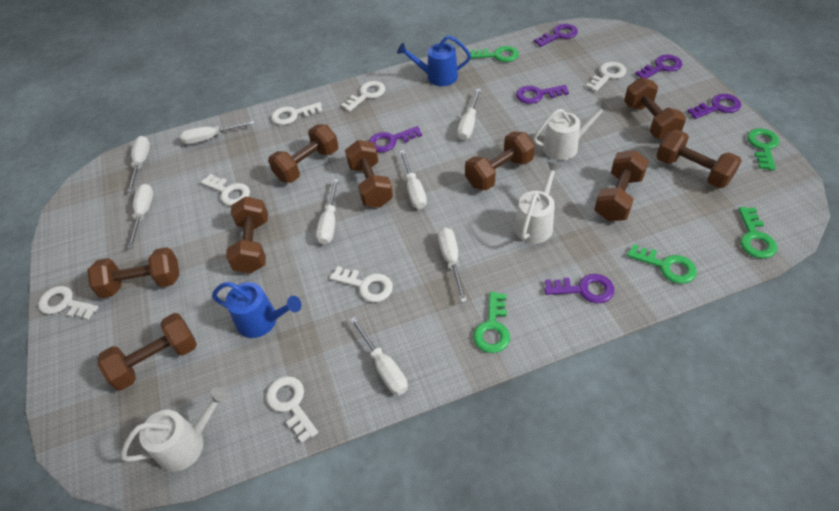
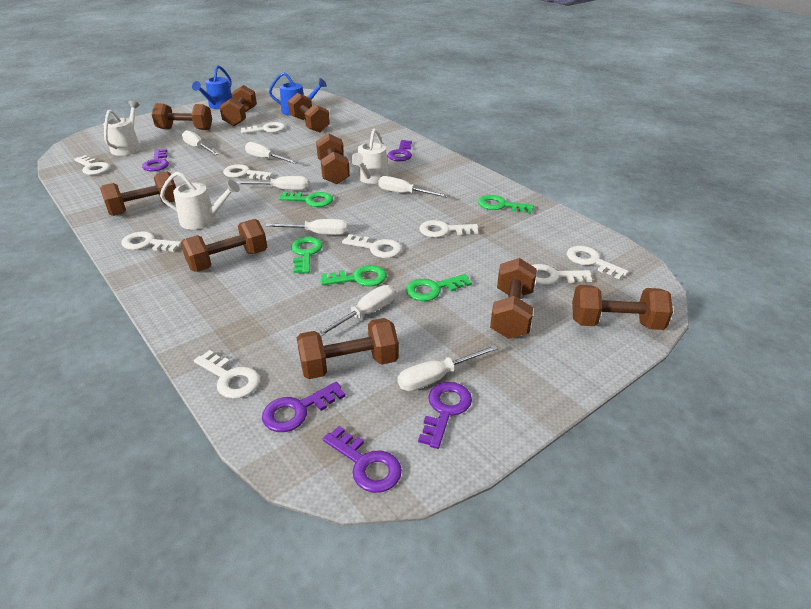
purple key: [369,126,422,152] [516,85,569,104] [534,24,578,47] [544,274,614,303] [635,55,682,79] [688,94,741,119] = 6 -> [142,149,169,171] [262,382,346,432] [323,426,402,493] [387,140,412,161] [418,382,472,449] = 5
white key: [38,286,98,320] [201,174,250,206] [266,376,318,443] [271,102,323,125] [330,266,393,302] [341,81,385,112] [586,62,626,92] = 7 -> [74,155,110,175] [122,231,181,252] [194,350,260,399] [223,164,272,180] [241,122,285,134] [342,234,402,258] [419,220,478,237] [532,264,592,285] [567,246,629,279] = 9
white screwdriver: [127,136,150,192] [127,184,154,249] [180,121,255,144] [316,179,339,245] [350,317,408,395] [399,150,427,209] [438,227,467,303] [457,89,481,140] = 8 -> [182,130,218,155] [236,176,309,190] [245,142,298,164] [265,219,348,235] [318,285,395,336] [378,176,449,197] [398,345,498,391] = 7

